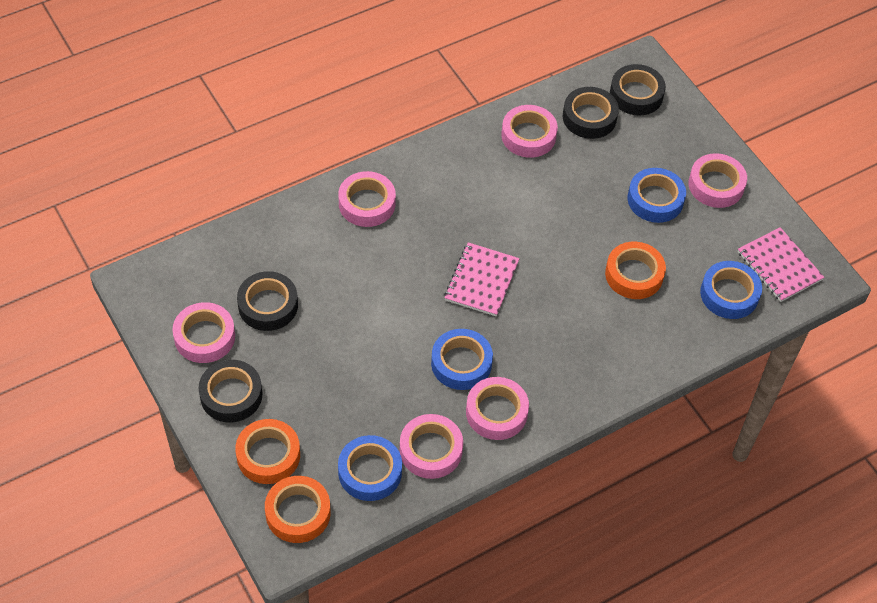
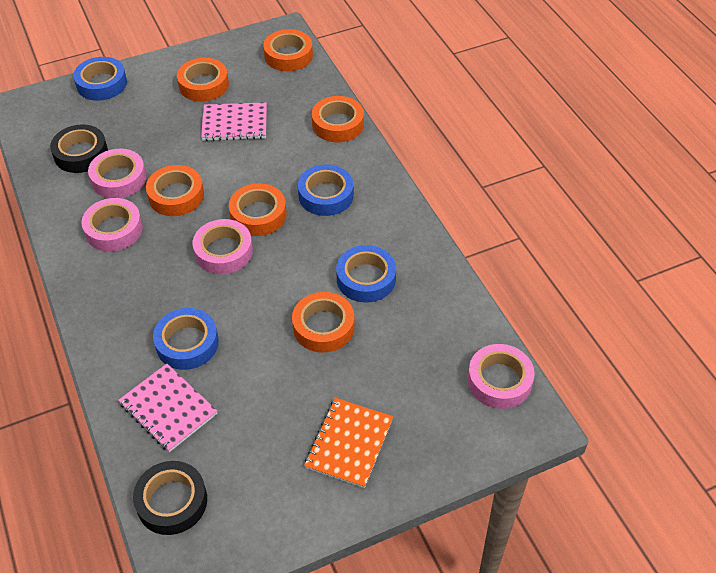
black tape: [199,360,262,422] [237,271,298,331] [563,87,619,139] [610,64,666,115] = 4 -> [50,124,108,173] [133,461,207,535] = 2
orange notebook: none = 0 -> [304,398,393,488] = 1
orange tape: [235,419,300,484] [265,476,331,543] [605,242,666,299] = 3 -> [146,165,204,216] [177,58,229,102] [229,183,287,236] [263,29,313,71] [292,292,355,353] [312,96,364,142] = 6
pink tape: [172,302,235,363] [338,171,396,227] [400,414,463,479] [466,377,529,440] [501,105,558,158] [688,153,747,208] = 6 -> [82,198,143,252] [88,149,146,198] [192,219,253,274] [467,344,535,409] = 4

